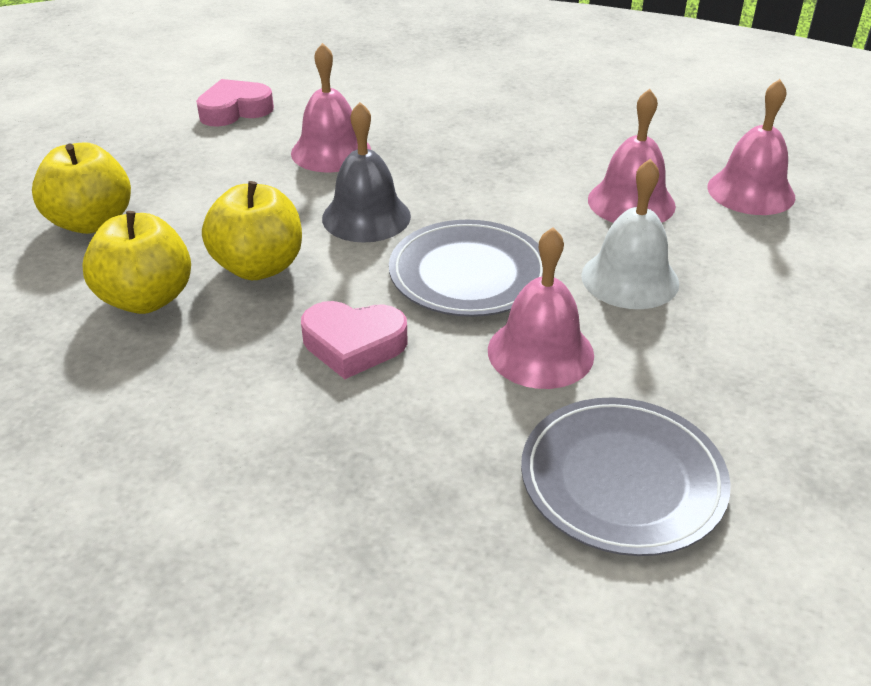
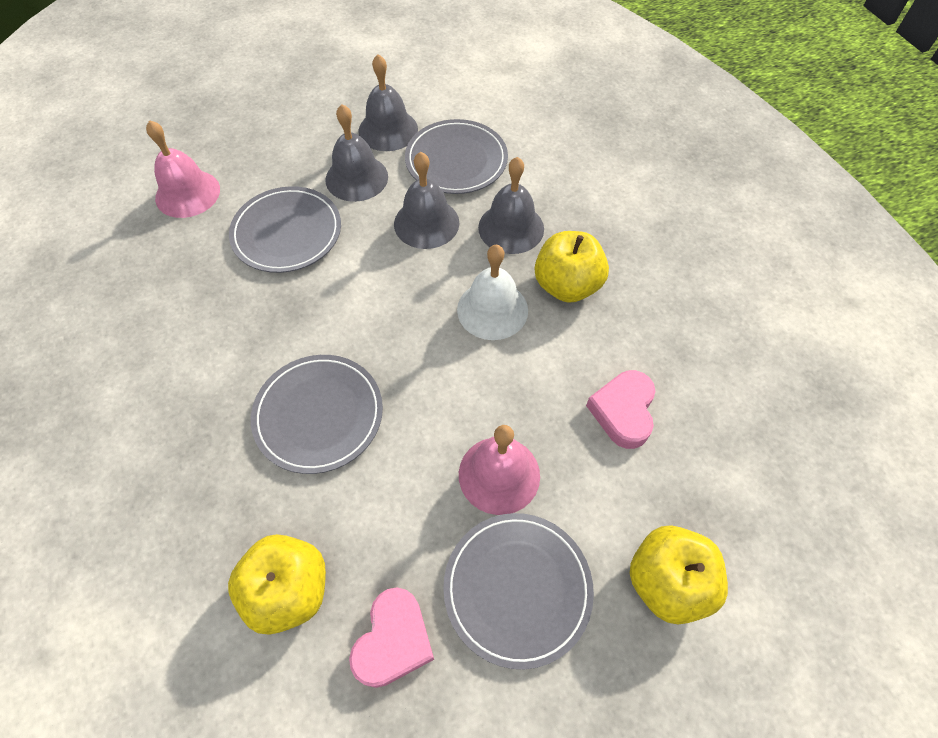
grey bell: [322,102,411,243] = 1 -> [326,104,388,202] [358,54,418,151] [394,152,459,249] [478,157,544,254] = 4
grey plate: [389,220,543,317] [521,398,731,556] = 2 -> [229,186,341,273] [251,355,383,474] [405,119,508,194] [443,513,594,669] = 4
pink bell: [291,43,371,172] [488,227,594,389] [588,89,676,223] [707,79,795,215] = 4 -> [146,120,220,218] [459,425,540,515] = 2

